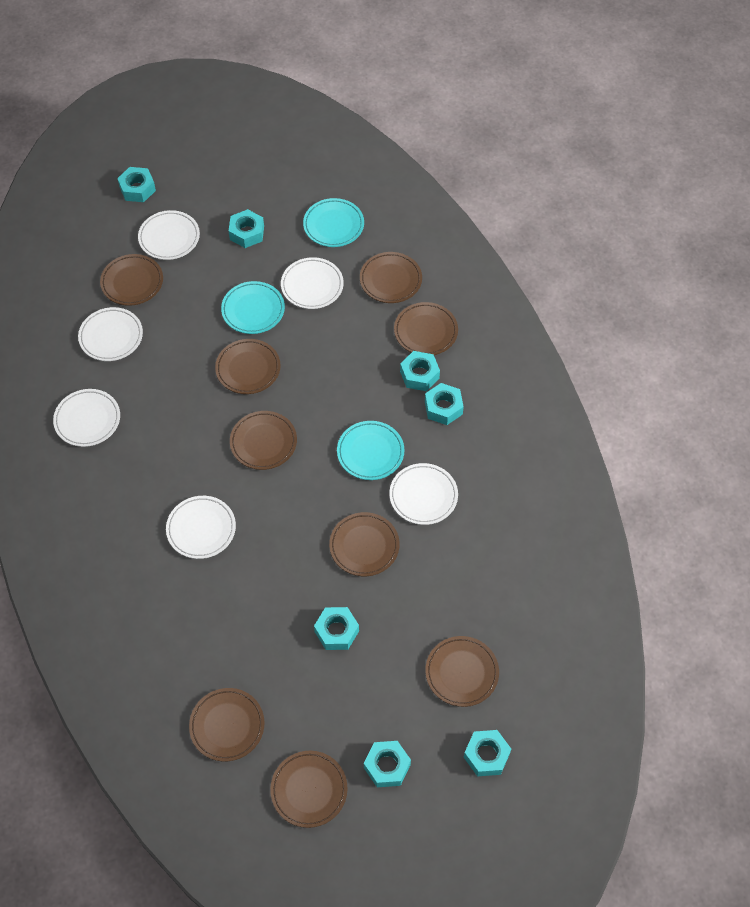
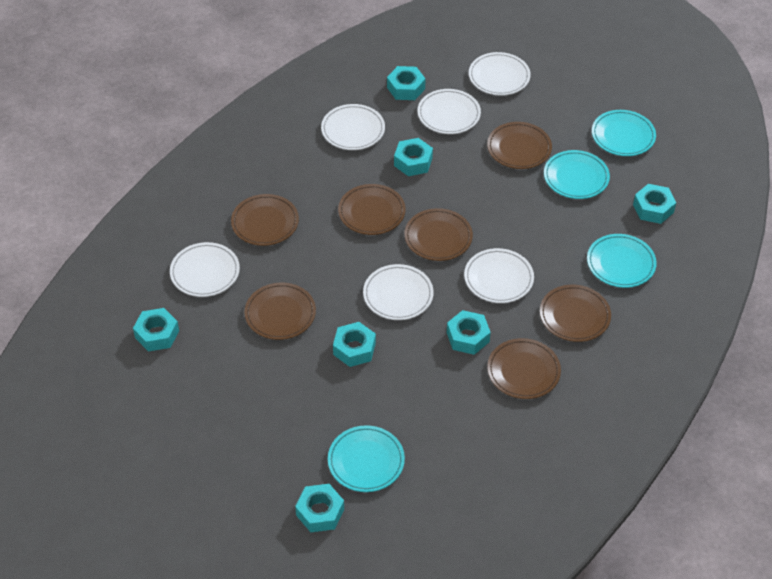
brown plate: [100,254,163,306] [189,688,264,762] [215,339,281,394] [230,411,297,470] [270,751,348,828] [329,512,399,576] [360,252,422,303] [394,302,458,355] [425,636,499,707] = 9 -> [231,194,299,246] [244,283,316,340] [338,184,406,235] [404,208,473,261] [487,122,552,169] [487,338,561,399] [540,285,611,342] = 7
turquoise plate: [221,281,285,334] [303,198,364,247] [337,421,404,480] = 3 -> [328,425,405,492] [544,150,610,199] [587,234,657,288] [592,110,656,156] = 4

